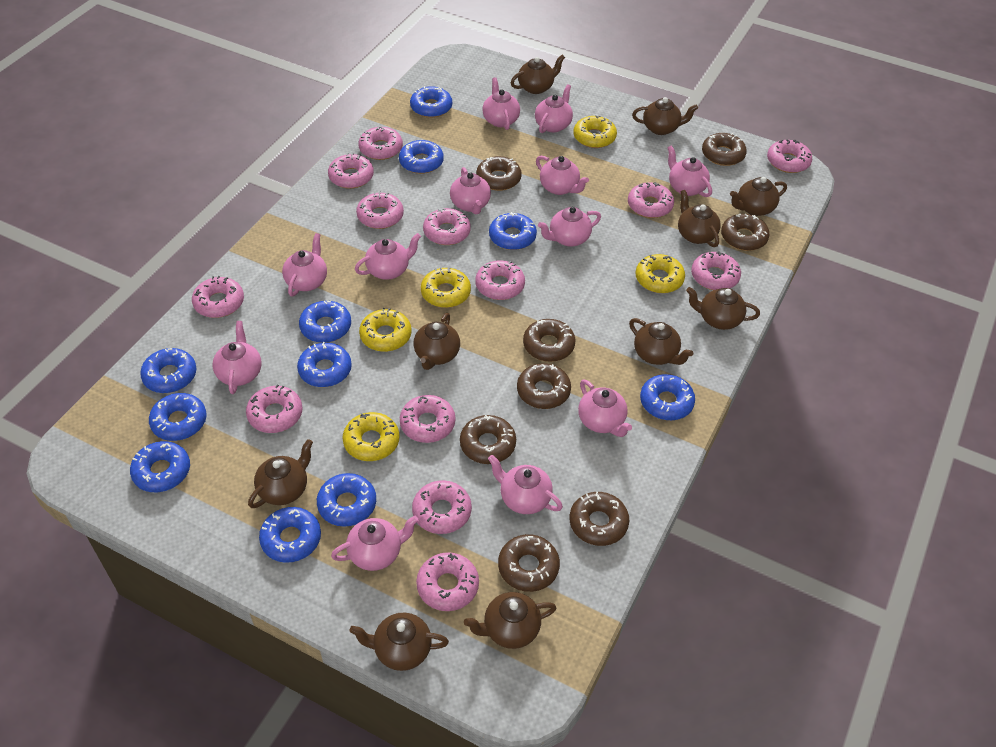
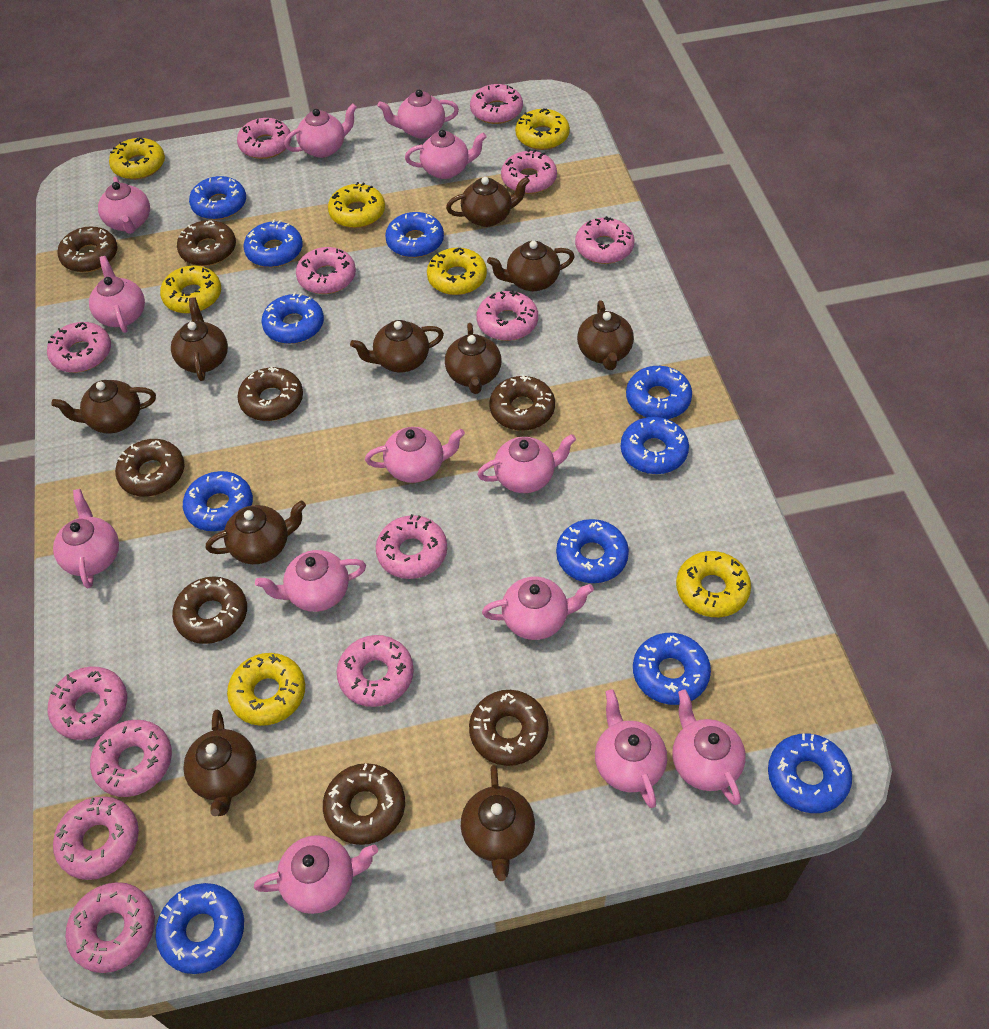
pink teapot: [213,321,261,394] [282,233,327,296] [331,516,419,571] [355,233,421,280] [450,167,491,214] [482,77,520,130] [488,455,563,514] [535,84,573,133] [536,156,589,195] [538,207,601,247] [578,380,632,437] [667,145,712,197] = 12 -> [53,489,119,588] [89,256,145,333] [98,177,150,234] [254,835,378,914] [255,550,366,612] [284,104,357,158] [365,427,465,483] [377,90,459,139] [405,130,486,179] [477,434,576,493] [482,577,594,640] [595,689,667,808] [672,690,746,805] = 13
yellow donut: [342,412,399,461] [359,308,412,352] [421,267,471,308] [573,115,617,148] [636,254,685,293] = 5 -> [109,137,165,180] [160,266,221,313] [227,653,305,726] [328,182,385,228] [427,248,487,295] [515,108,570,150] [676,551,751,617] = 7

